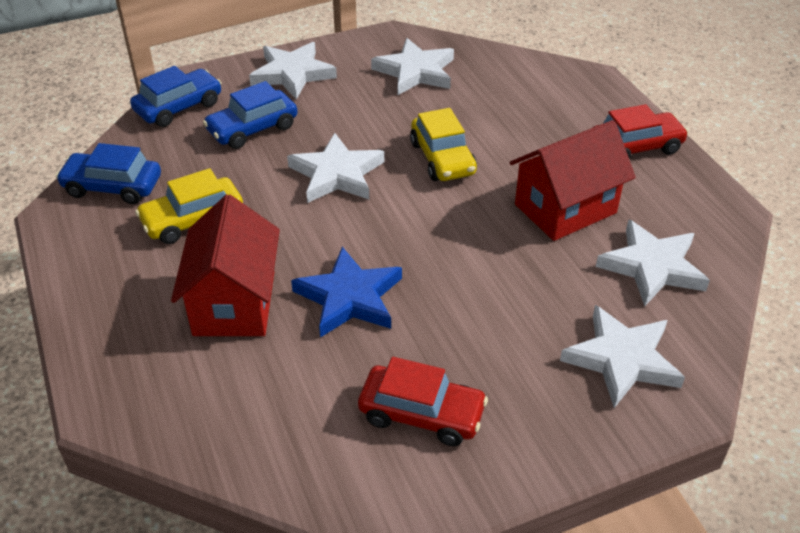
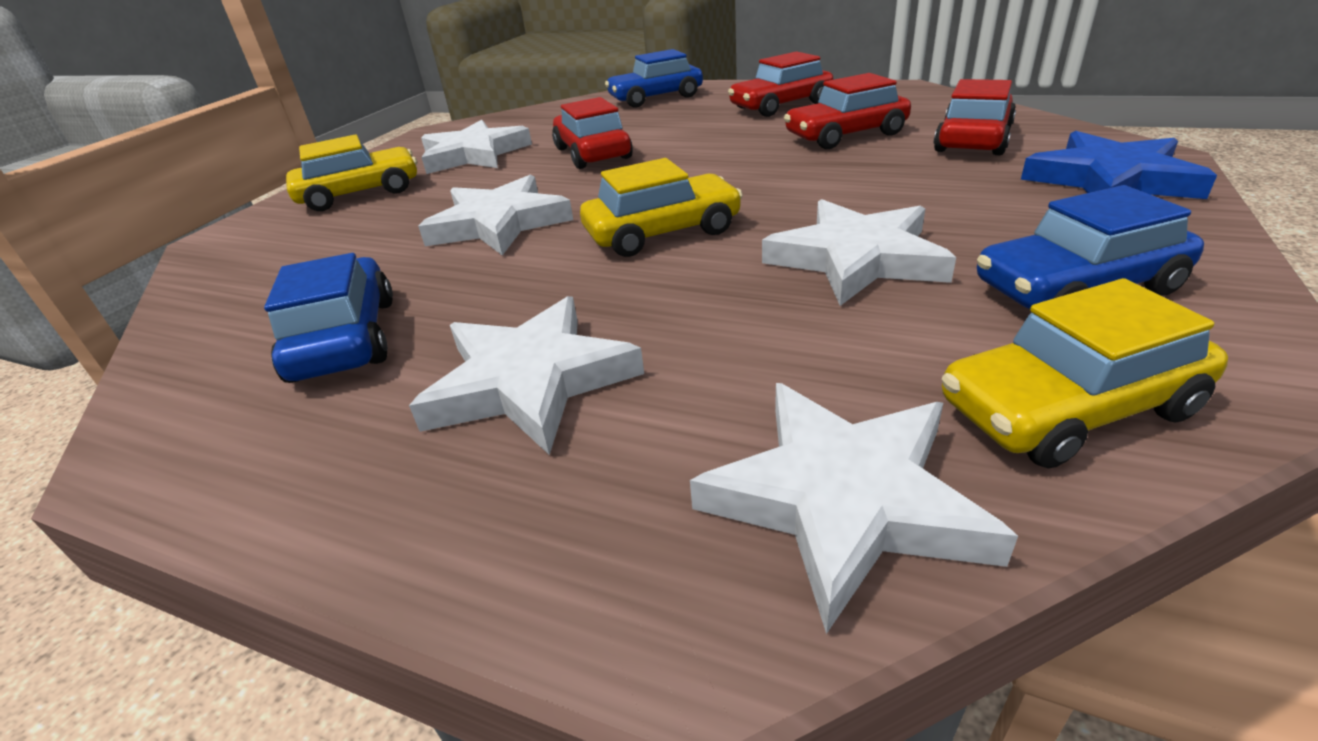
red car: [358,357,488,446] [594,104,689,159] = 2 -> [552,97,633,169] [728,51,833,117] [784,73,911,149] [934,79,1016,155] = 4
red house: [171,195,280,336] [510,120,636,241] = 2 -> none = 0
yellow car: [135,168,243,244] [410,108,477,181] = 2 -> [286,134,417,211] [580,158,743,257] [942,278,1228,468] = 3

